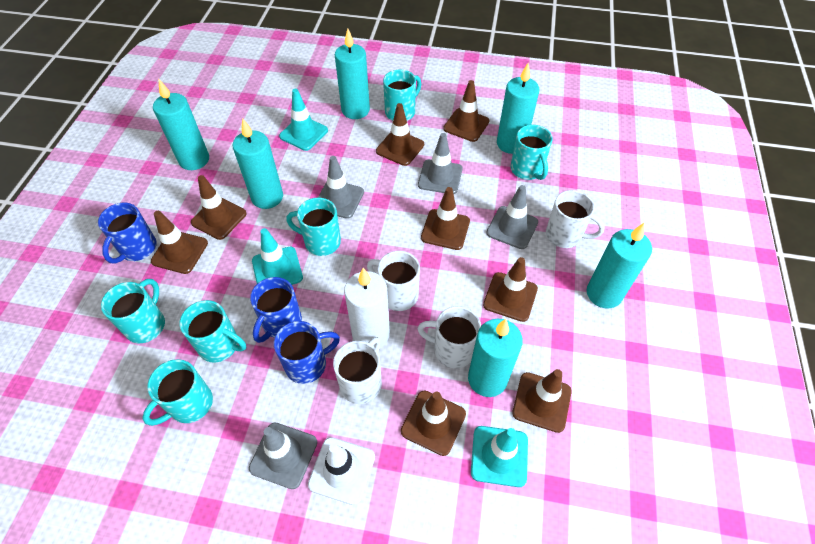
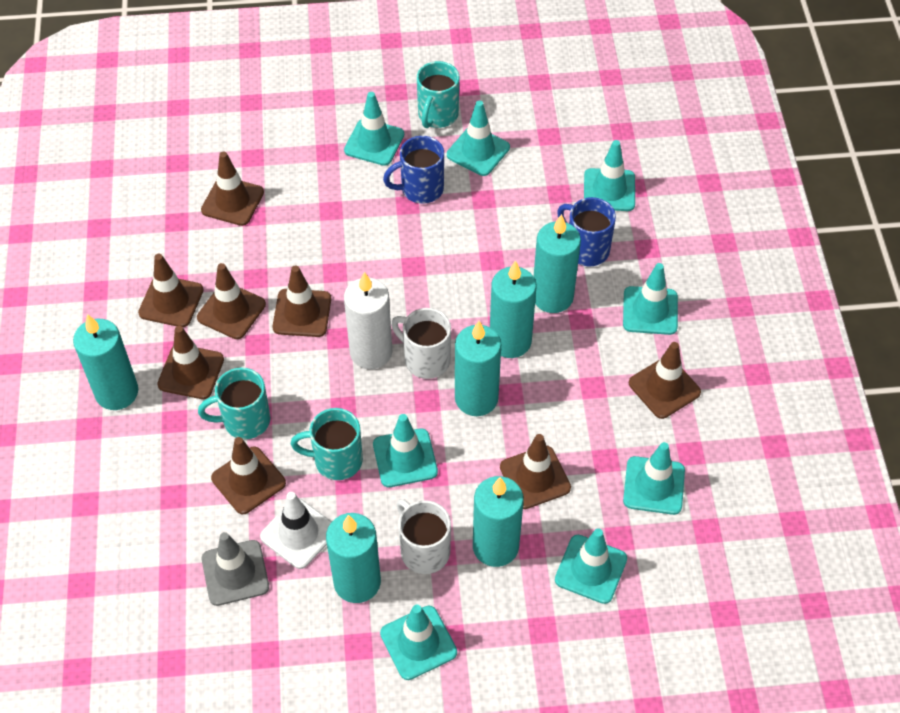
blue mug: [98,203,157,264] [250,277,302,343] [274,321,340,384] = 3 -> [383,136,444,204] [557,197,616,266] = 2
grey traffic cone: [249,422,317,489] [318,156,364,219] [418,133,462,194] [486,185,538,249] = 4 -> [202,532,269,606] = 1
turquoise mug: [101,279,165,343] [142,359,213,426] [179,300,246,362] [286,198,341,256] [383,70,421,121] [510,125,553,180] = 6 -> [198,367,270,439] [291,408,363,480] [417,61,459,128] = 3
turquoise traffic cone: [252,228,303,285] [279,89,328,151] [471,426,528,487] = 3 -> [344,92,404,166] [373,414,438,487] [380,605,457,680] [447,101,510,176] [555,528,627,604] [584,140,635,211] [623,263,678,335] [623,442,685,515] = 8
white mug: [333,337,382,404] [367,251,420,311] [417,306,481,369] [546,190,605,248] = 4 -> [391,308,451,379] [397,499,451,574] = 2

